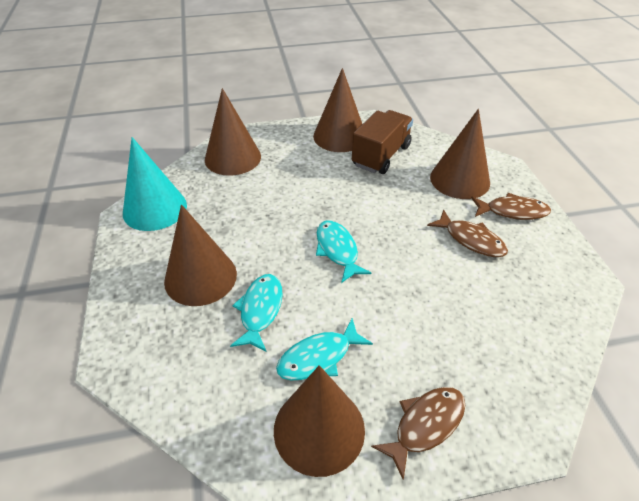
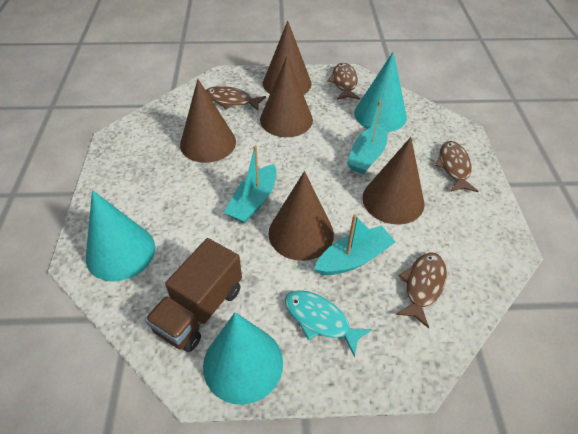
brown fish: [371,387,465,480] [427,209,508,257] [471,193,551,220] = 3 -> [206,86,266,111] [327,63,360,100] [395,252,447,328] [435,141,478,192] = 4
turquoise boat: none = 0 -> [224,145,277,223] [314,214,396,275] [347,101,388,174] = 3
turquoise cone: [123,137,187,231] = 1 -> [86,190,155,282] [203,312,283,405] [354,51,407,132] = 3
turquoise fish: [230,274,283,352] [276,318,373,380] [316,220,371,283] = 3 -> [285,290,372,357] = 1

